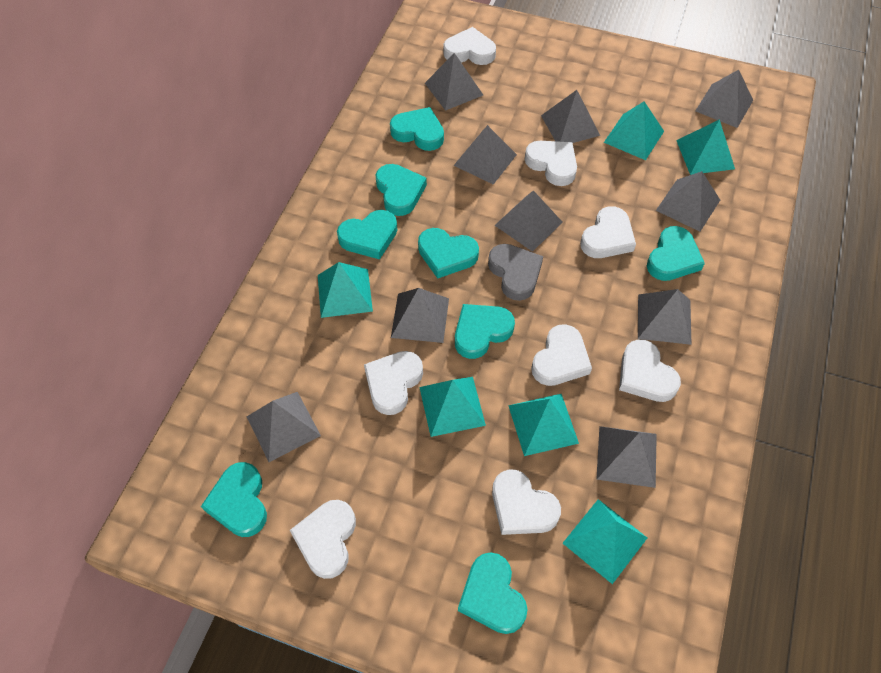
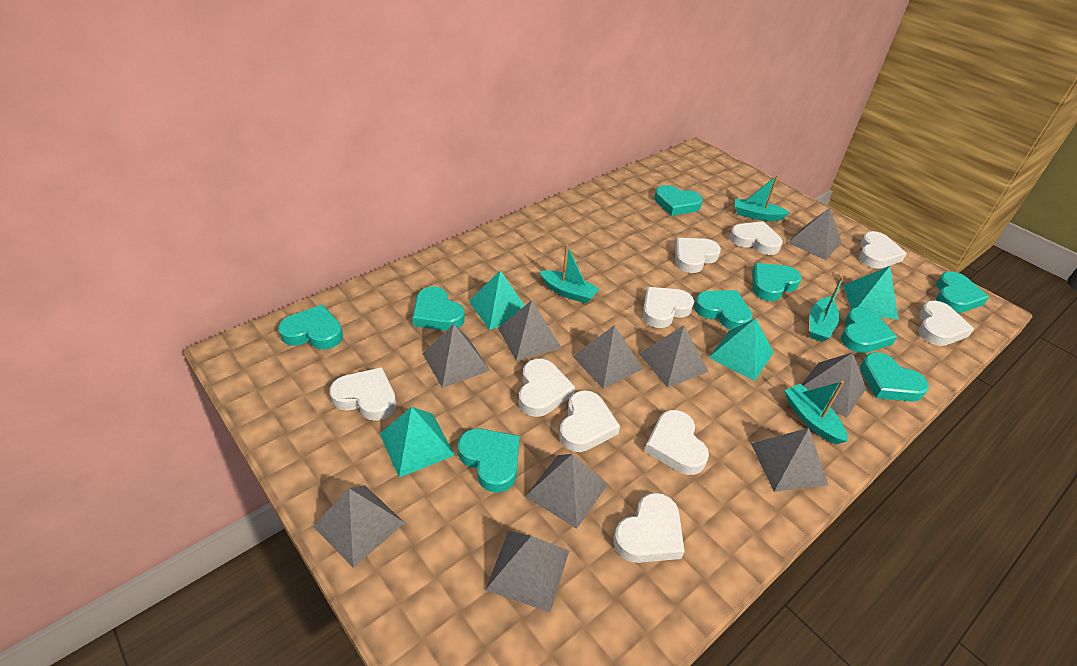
grey heart: [488,244,543,301] = 1 -> none = 0
turquoise boat: none = 0 -> [539,245,600,304] [735,175,790,221] [784,381,848,445] [810,277,844,342] = 4
turquoise heart: [201,462,267,537] [337,210,397,260] [375,164,427,216] [390,107,444,151] [418,228,479,279] [455,304,515,359] [458,552,528,634] [647,226,705,281] = 8 -> [278,305,343,349] [412,286,465,331] [458,429,520,493] [654,185,703,216] [694,290,752,330] [752,263,801,301] [841,307,897,353] [860,352,929,402] [936,271,989,313] = 9
turquoise pyramid: [318,262,373,318] [419,377,486,437] [508,394,579,456] [563,499,647,584] [604,102,664,160] [676,119,735,175] = 6 -> [380,407,455,478] [469,270,525,330] [709,318,774,381] [843,266,899,320] = 4
white heart: [290,500,356,579] [364,351,423,415] [443,27,496,65] [492,469,561,535] [525,141,577,186] [531,324,592,386] [580,206,636,258] [619,339,681,402] = 8 -> [330,367,396,421] [519,359,575,417] [559,390,620,452] [613,493,685,563] [642,287,694,328] [644,410,709,475] [675,238,721,273] [730,221,782,255] [859,231,907,269] [918,301,974,346] = 10

